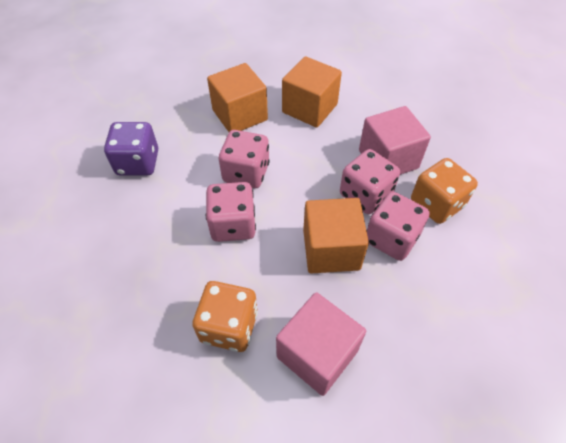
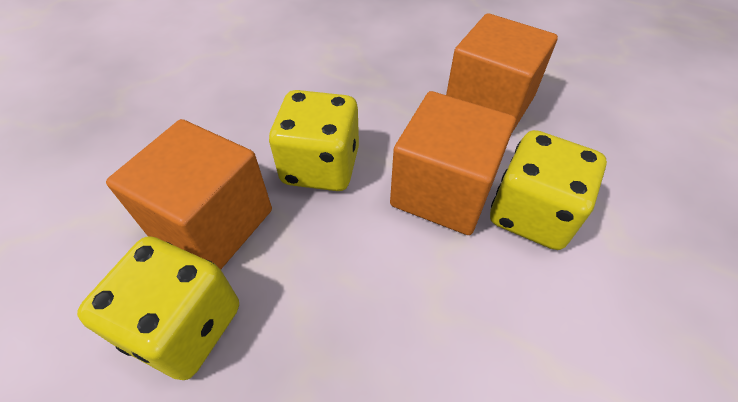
orange dice: [192,281,258,352] [411,158,478,224] = 2 -> none = 0
pink cube: [276,292,366,396] [359,106,431,175] = 2 -> none = 0
pink dice: [206,182,256,242] [219,130,270,188] [340,149,400,214] [367,192,430,261] = 4 -> none = 0
purple dice: [104,122,158,175] = 1 -> none = 0
yellow dice: none = 0 -> [77,236,239,380] [269,90,359,191] [490,130,607,250] = 3

